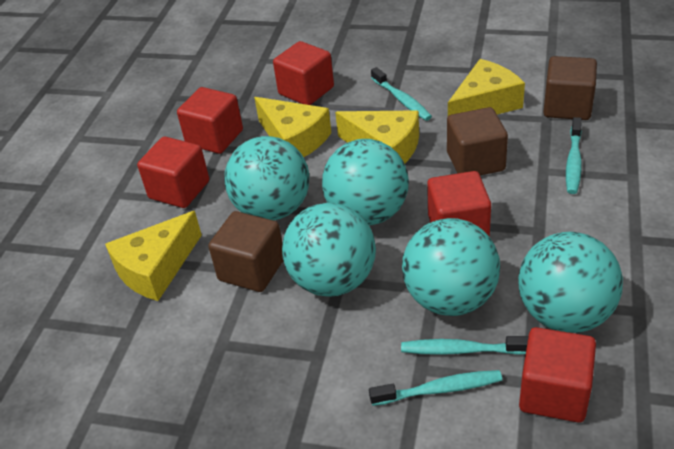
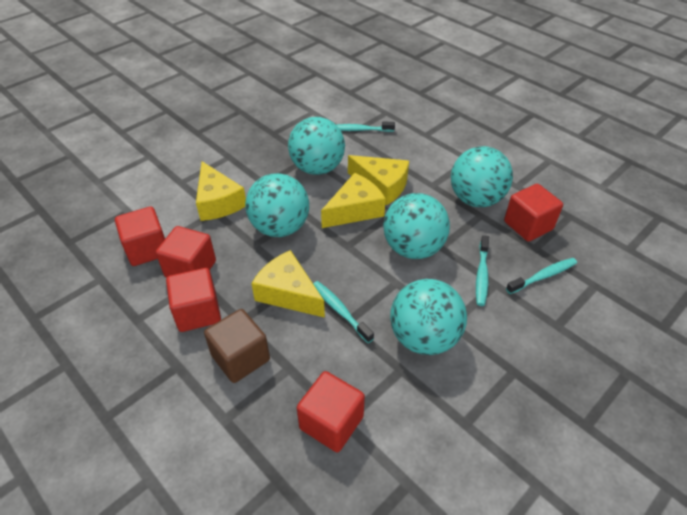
brown cube: [208,211,283,292] [447,107,508,175] [543,56,597,120] = 3 -> [204,309,270,383] = 1

